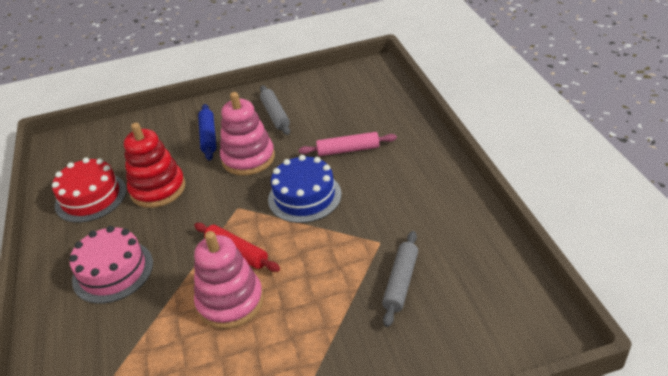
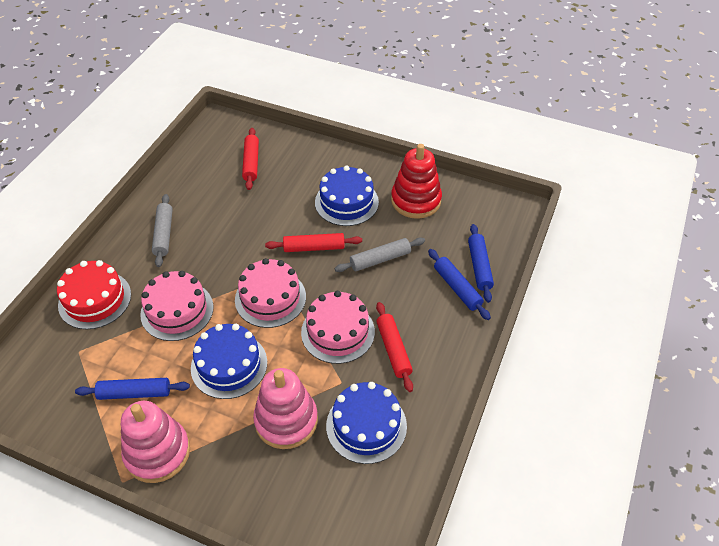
blue cake: [268,155,342,223] = 1 -> [191,324,267,399] [315,165,379,226] [326,382,407,464] = 3
blue rolling pin: [198,104,217,161] = 1 -> [75,378,190,400] [428,249,491,320] [468,224,494,303] = 3
pink cake: [69,226,153,304] = 1 -> [140,271,214,341] [235,258,306,328] [301,291,375,364] = 3
pink rolling pin: [299,132,397,156] = 1 -> none = 0
red rolling pin: [194,223,280,272] = 1 -> [242,128,259,190] [265,233,362,252] [376,302,413,392] = 3

